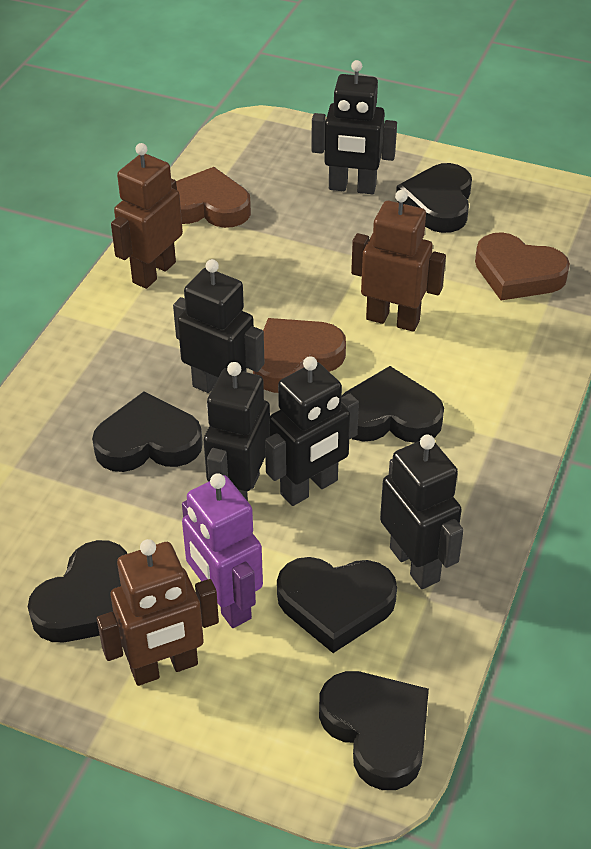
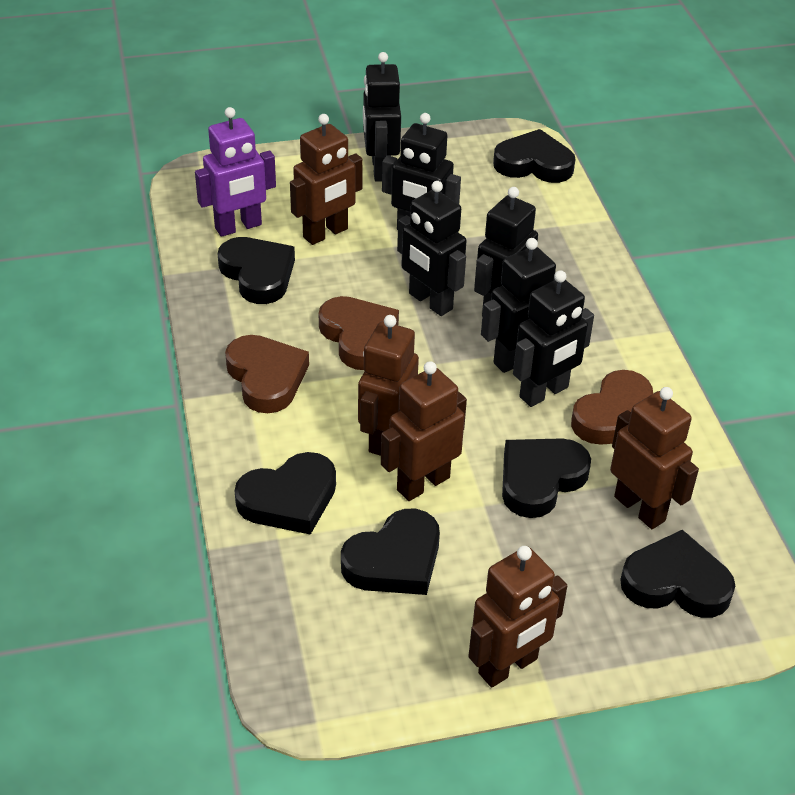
black robot: [173,259,265,393] [204,362,270,501] [265,356,359,506] [311,60,397,194] [380,435,464,589] = 5 -> [363,52,401,182] [382,113,461,230] [397,181,466,316] [474,187,538,315] [481,238,556,373] [513,270,594,407] = 6
brown robot: [97,539,219,686] [111,143,183,289] [351,190,446,332] = 3 -> [290,114,363,245] [358,315,419,456] [381,361,467,501] [468,546,567,687] [610,387,699,529] = 5

